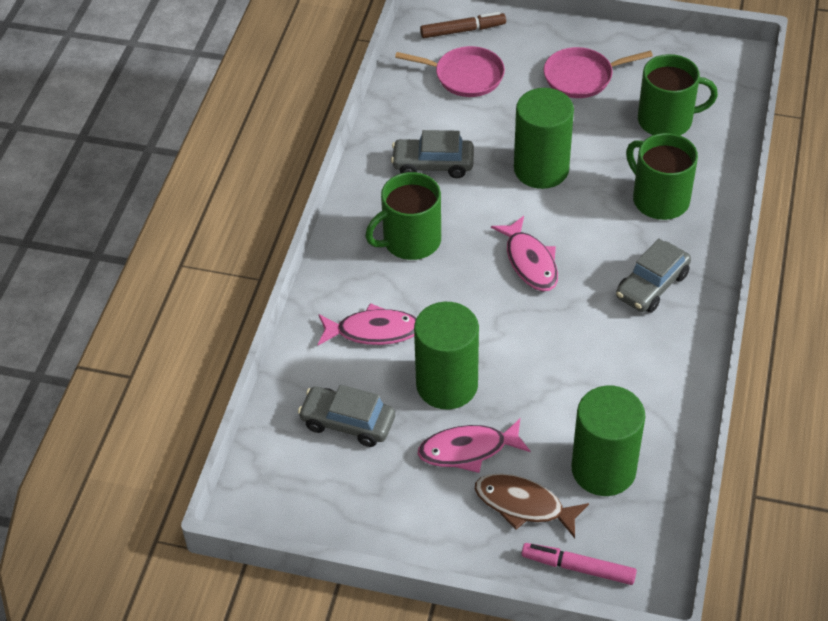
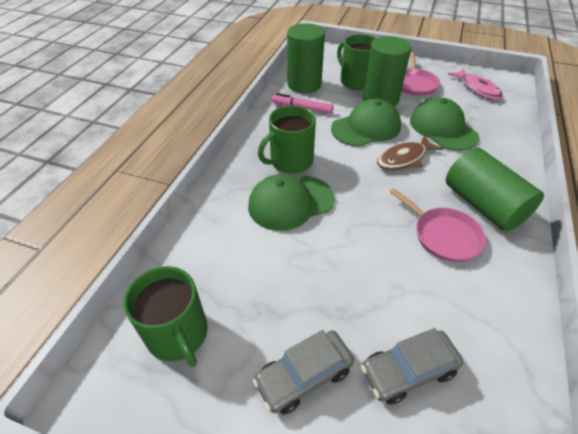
brown marker: [420,12,506,38] = 1 -> none = 0
green cap: none = 0 -> [248,174,334,231] [331,99,401,147] [410,97,479,151] = 3
grey car: [298,385,395,447] [391,130,474,178] [616,239,691,313] = 3 -> [253,330,354,415] [361,328,464,404] = 2
pink fish: [318,303,416,345] [418,419,531,473] [491,216,558,291] = 3 -> [447,68,503,100] = 1

